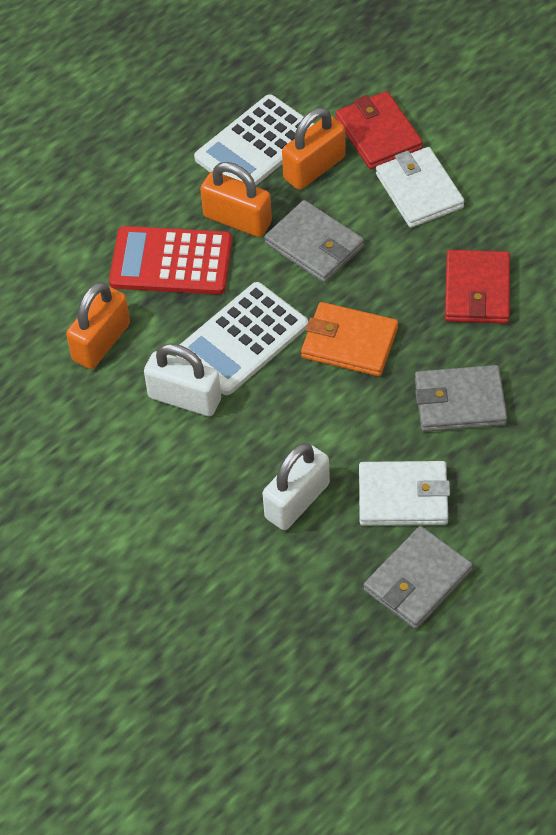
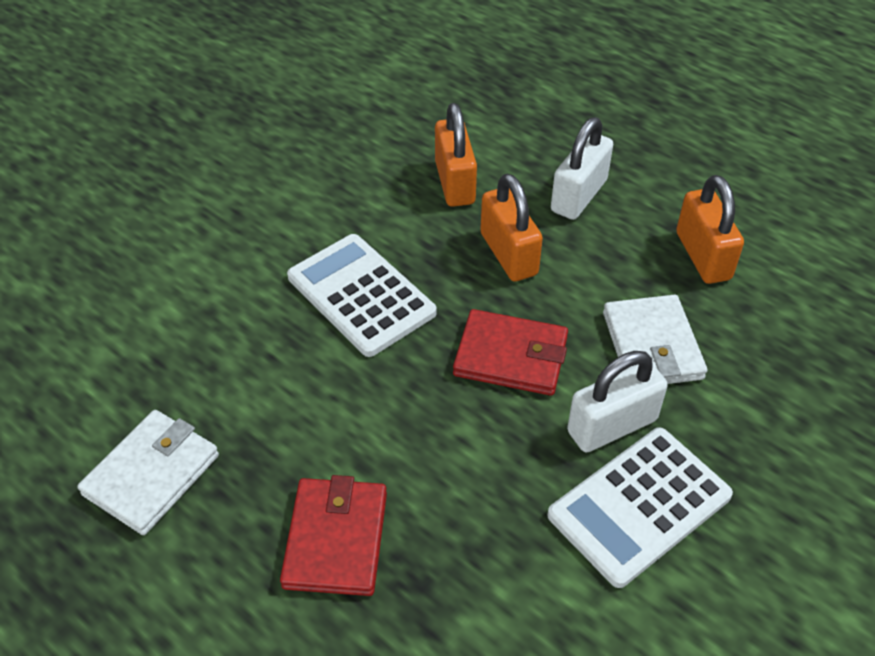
grey wallet: [264,200,364,283] [364,526,473,629] [415,365,507,432] = 3 -> none = 0
orange wallet: [301,302,398,376] = 1 -> none = 0
red calculator: [109,226,232,295] = 1 -> none = 0

